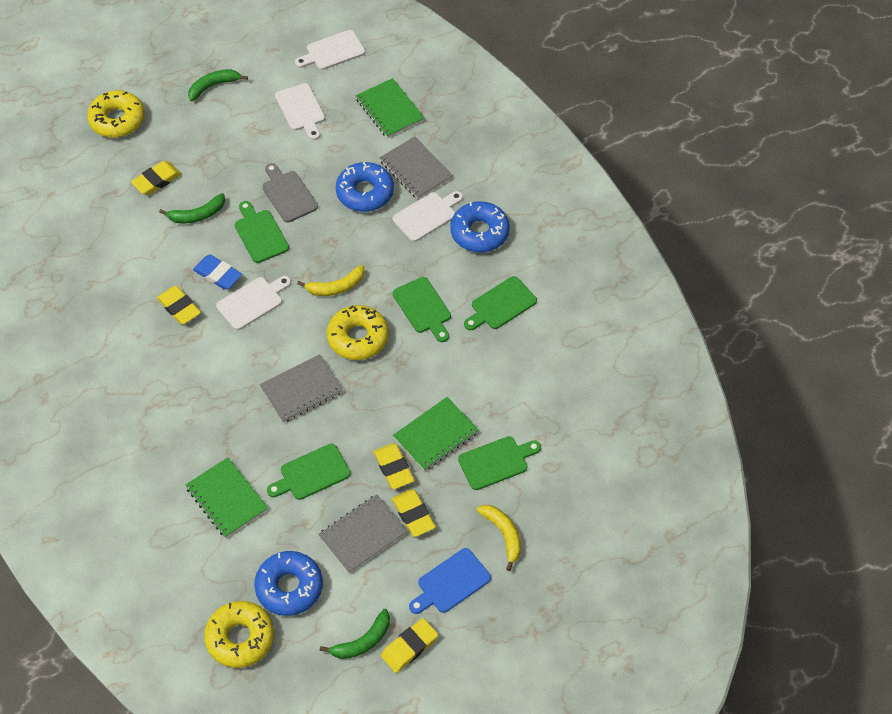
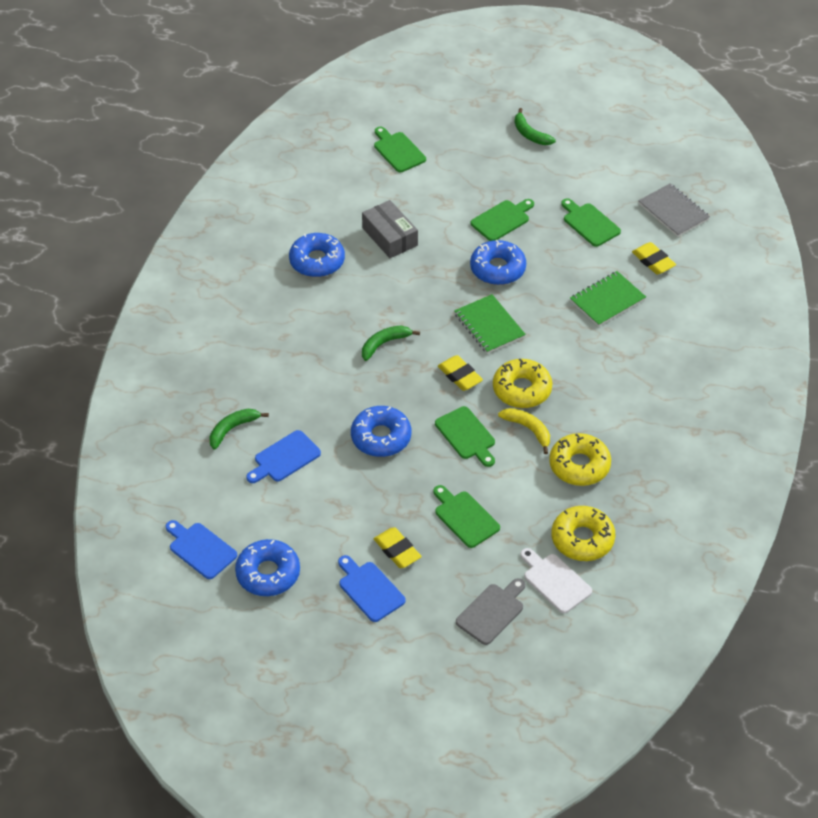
blue cutting board: [409,548,491,614] = 1 -> [166,520,237,579] [246,430,321,483] [338,555,406,622] = 3
blue donut: [254,551,323,616] [336,162,394,212] [450,201,510,253] = 3 -> [235,539,300,596] [289,233,345,277] [351,406,411,457] [470,240,526,285] = 4
blue eraser: [193,255,242,290] = 1 -> none = 0
green notebook: [185,457,268,538] [355,78,425,138] [393,397,479,471] = 3 -> [454,294,526,354] [570,271,646,327] = 2
grey box: none = 0 -> [362,200,418,258] = 1
grey notebook: [259,354,343,422] [318,494,408,573] [379,137,453,199] = 3 -> [638,184,710,237] = 1
white cutting board: [216,276,291,330] [275,83,325,140] [295,30,365,70] [393,191,463,242] = 4 -> [520,548,592,613] = 1
yellow banana: [297,265,365,296] [477,505,521,571] = 2 -> [498,408,550,454] = 1
yellow eraser: [131,161,181,195] [157,286,201,325] [373,443,414,489] [381,618,438,673] [392,489,436,537] = 5 -> [374,527,422,568] [438,355,483,391] [632,242,676,274] = 3

